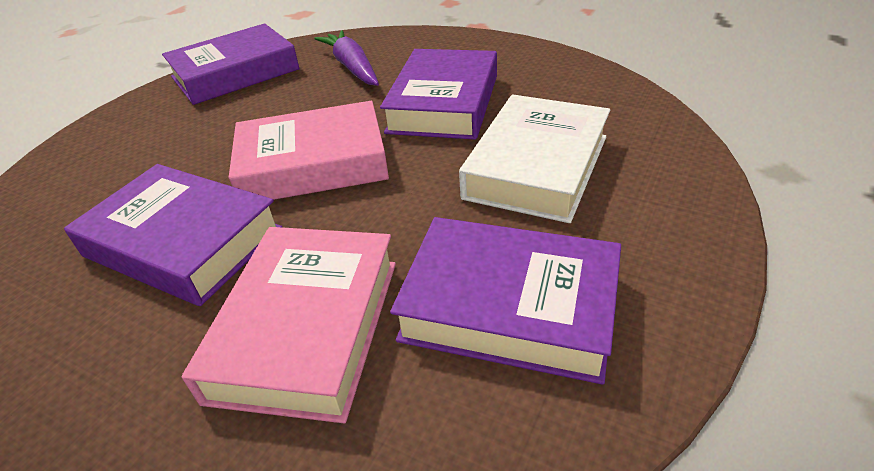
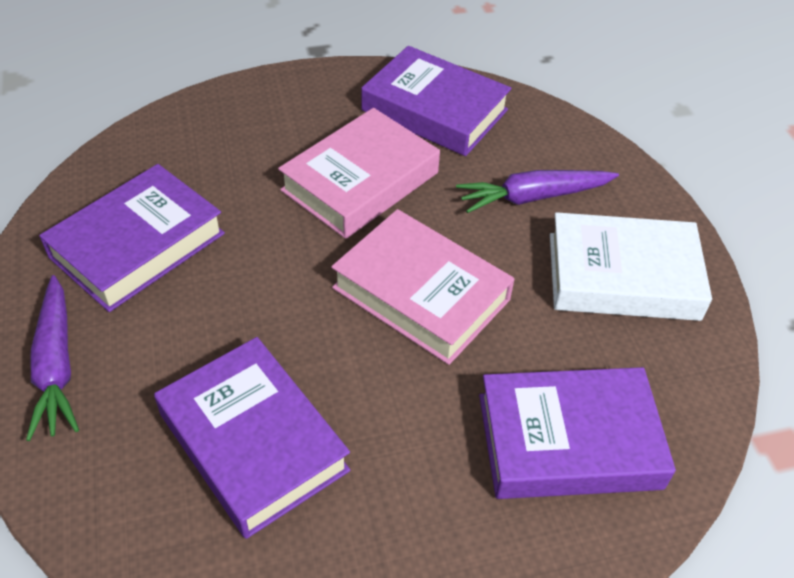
purple carrot: [314,30,379,86] = 1 -> [26,275,79,441] [456,170,619,213] = 2

